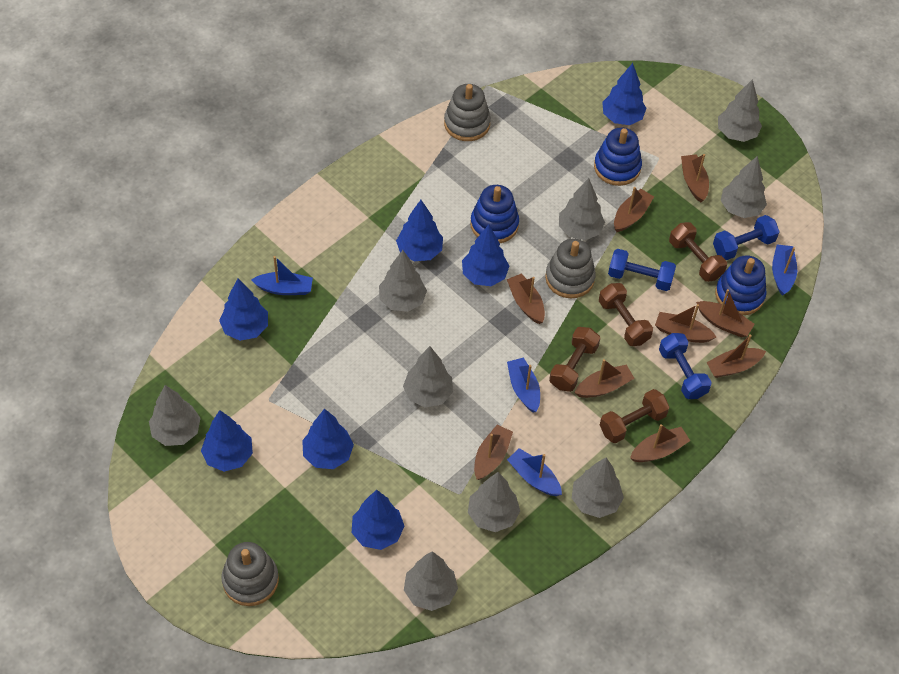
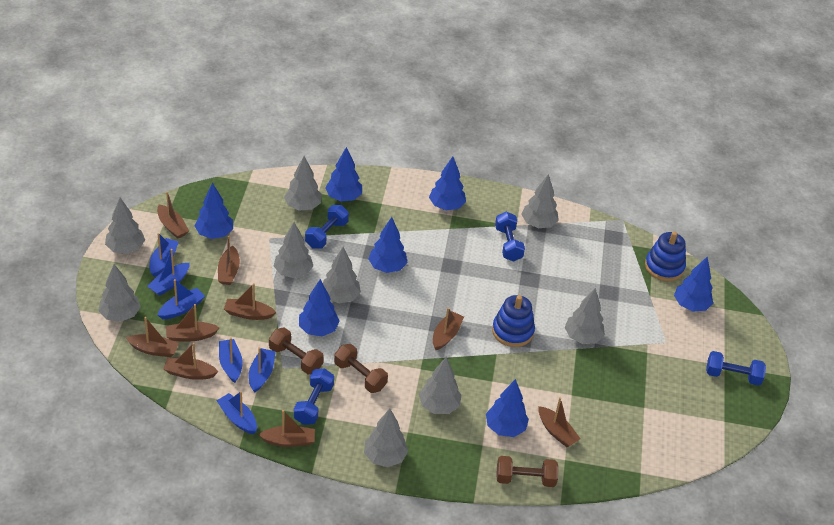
blue boat: [251,256,313,295] [507,357,540,413] [507,448,562,496] [772,244,797,296] = 4 -> [147,249,190,296] [149,233,179,277] [158,279,205,319] [217,391,257,434] [219,337,243,383] [249,347,276,393] = 6
blue dumbbell: [608,249,676,291] [659,333,712,399] [713,215,780,260] = 3 -> [294,368,334,425] [305,205,349,249] [495,212,525,262] [706,351,766,386] = 4
blue stacking toy: [470,185,519,243] [594,128,642,186] [715,255,767,315] = 3 -> [492,295,535,347] [645,231,686,281] = 2
brown dumbbell: [549,327,600,392] [599,283,653,346] [600,389,669,443] [669,222,727,282] = 4 -> [269,327,324,374] [334,344,388,393] [496,456,559,487] = 3
grey stacking toy: [222,542,279,606] [444,84,491,141] [545,238,596,298] = 3 -> none = 0

